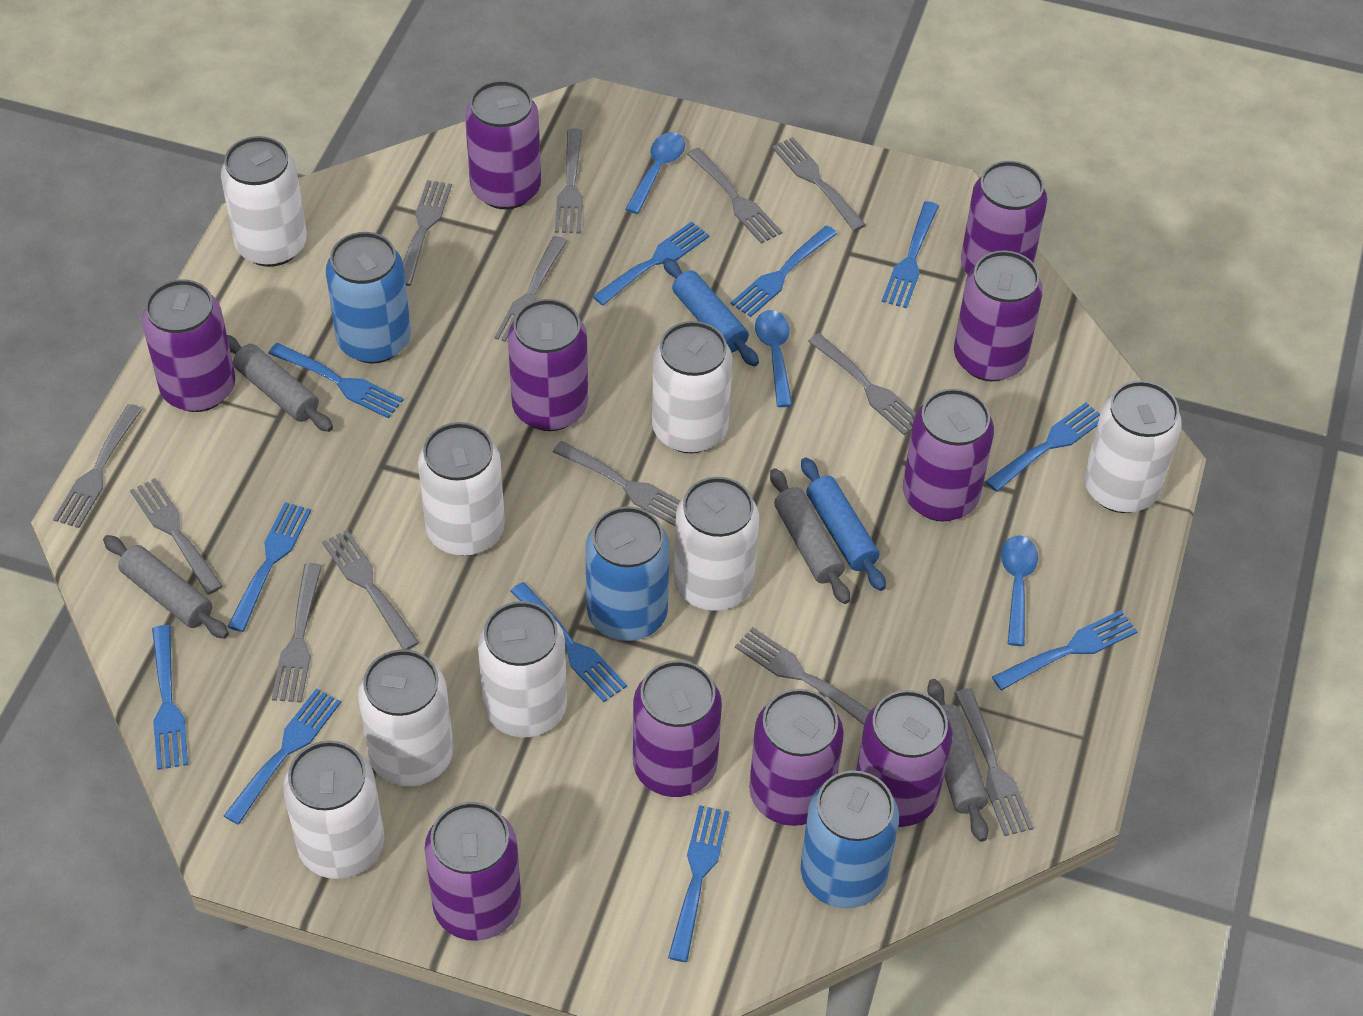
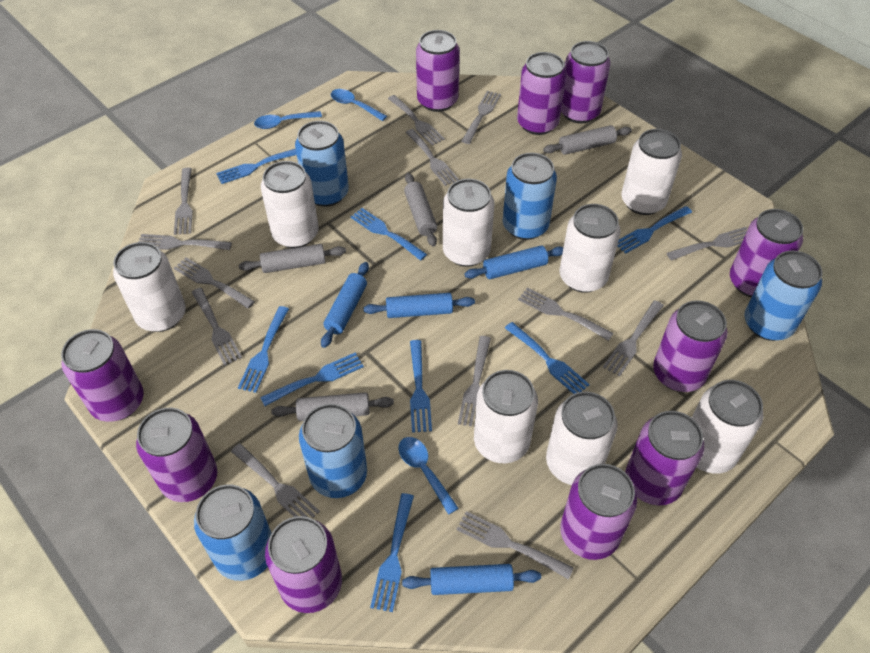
blue can: [326,232,411,363] [585,506,670,641] [801,770,899,909] = 3 -> [194,484,272,581] [295,121,349,207] [299,404,367,498] [503,153,557,240] [744,250,823,341] = 5
blue fork: [152,625,188,770] [224,688,341,825] [227,502,311,632] [268,343,404,418] [510,582,627,702] [593,221,710,305] [668,805,729,962] [731,226,837,317] [882,201,939,309] [985,402,1100,492] [992,610,1138,691] = 11 -> [216,149,297,184] [238,306,289,393] [260,352,364,406] [351,208,427,261] [370,493,414,612] [410,340,432,433] [505,322,590,394] [617,206,692,254] = 8
blue rolling pin: [663,258,759,366] [801,457,886,591] = 2 -> [321,262,369,348] [363,293,475,318] [402,564,541,595] [464,245,563,279] = 4

